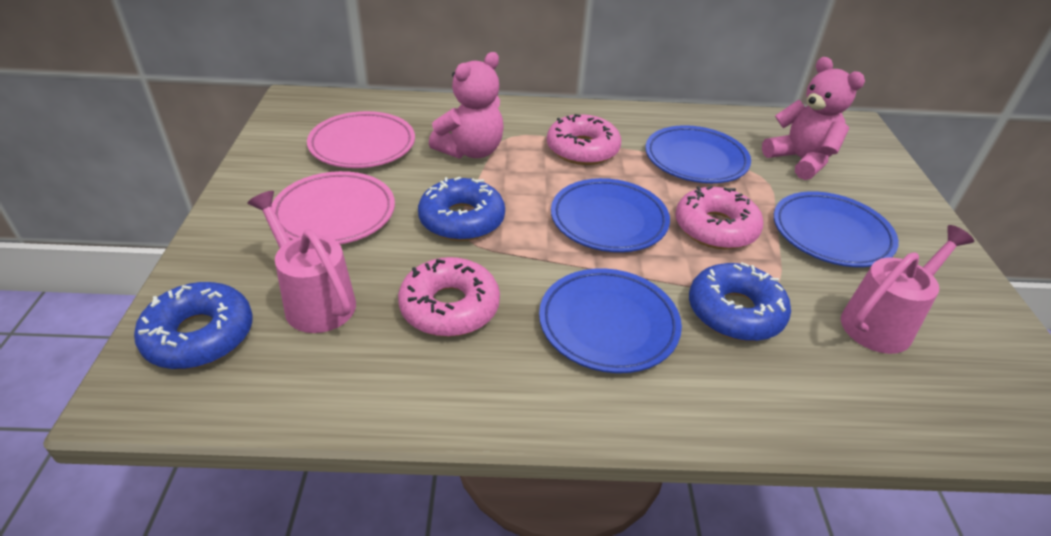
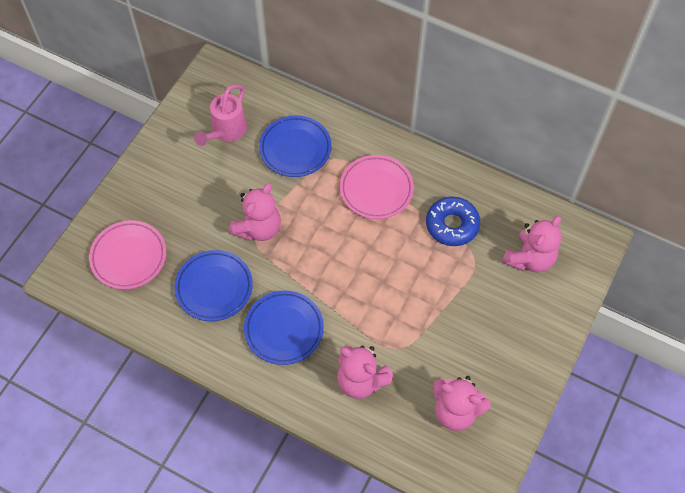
blue donut: [134,282,253,369] [418,177,505,241] [689,262,791,341] = 3 -> [426,197,480,246] = 1
blue plate: [539,268,682,373] [551,178,670,252] [645,125,751,183] [774,191,899,267] = 4 -> [174,250,253,321] [244,291,324,365] [259,115,332,177] = 3
pink donut: [398,257,500,337] [547,114,621,165] [675,185,763,249] = 3 -> none = 0
pink teddy bear: [429,52,504,159] [762,57,865,180] = 2 -> [229,183,281,241] [337,346,394,399] [433,376,491,431] [502,216,561,273] = 4
pink watering can: [247,191,356,333] [841,225,974,354] = 2 -> [194,84,247,146] = 1

